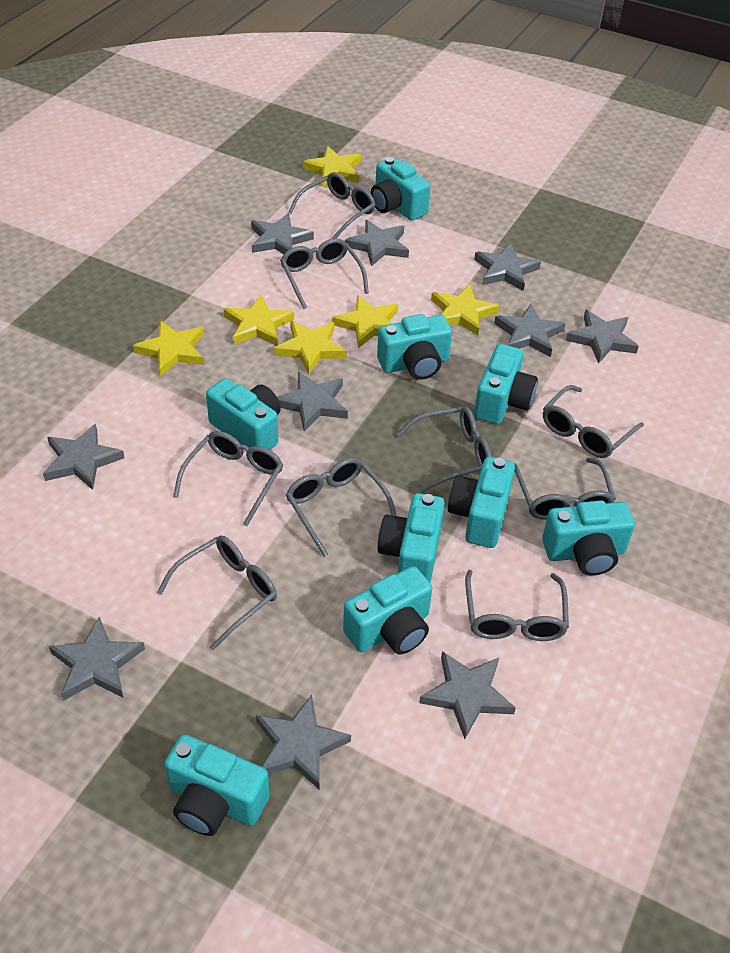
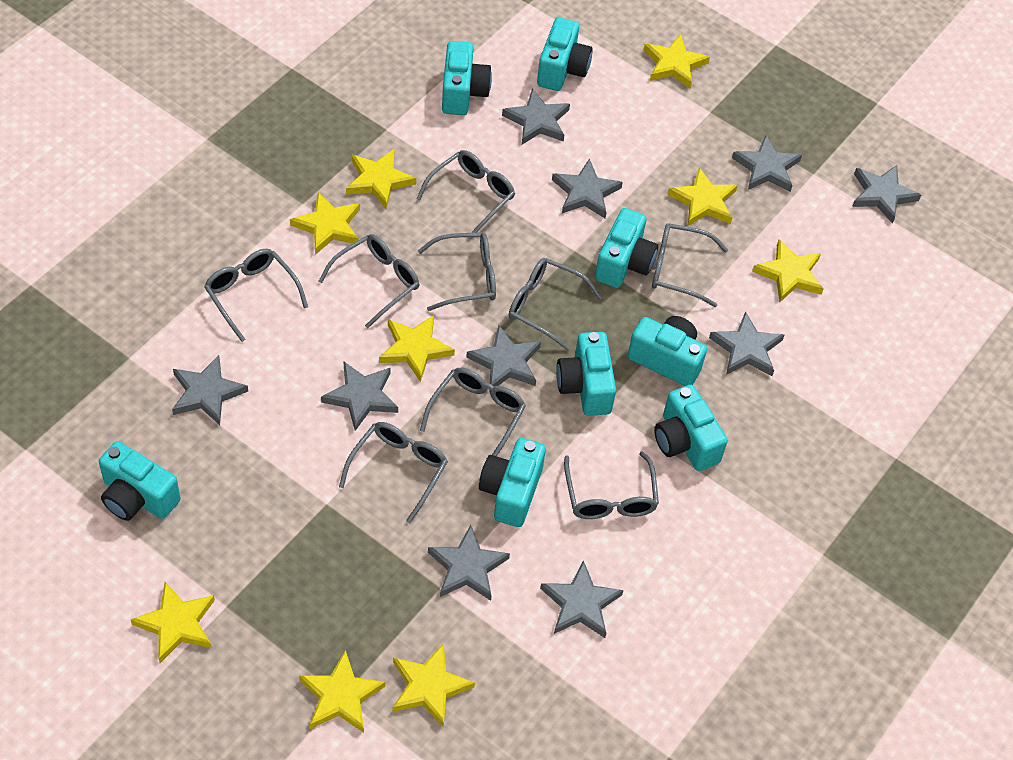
turquoise camera: [165,734,270,836] [206,378,281,450] [343,566,432,655] [371,157,430,221] [377,314,452,380] [378,493,445,583] [448,457,515,548] [474,344,538,424] [542,500,635,576] = 9 -> [99,441,181,521] [442,41,492,115] [479,438,546,527] [537,17,593,91] [556,332,616,416] [595,208,658,288] [628,316,707,386] [654,385,728,471] = 8
yellow star: [133,320,204,377] [224,295,294,346] [274,321,347,374] [303,146,361,187] [332,295,398,348] [431,284,500,336] = 6 -> [131,582,215,663] [290,192,360,255] [299,650,385,733] [346,149,416,209] [379,315,455,382] [393,643,475,727] [643,34,710,89] [668,168,738,226] [752,239,823,302] = 9

